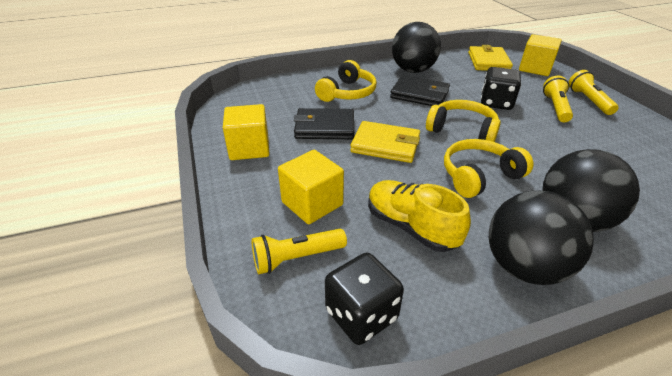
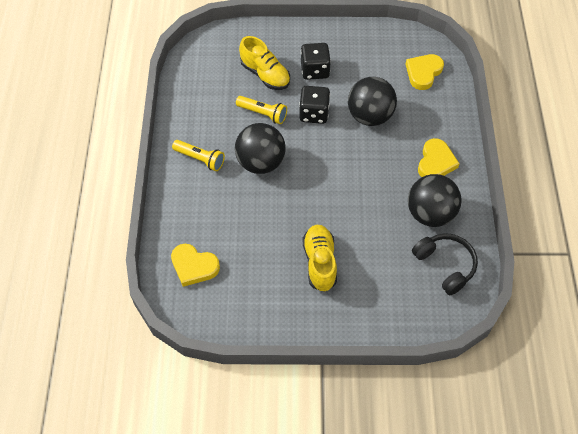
black headphones: none = 0 -> [412,233,478,295] = 1
black wallet: [294,108,354,139] [390,75,450,106] = 2 -> none = 0
yellow cube: [223,104,269,160] [278,150,344,224] [519,34,562,76] = 3 -> none = 0
yellow flashlight: [252,229,347,274] [543,76,573,122] [569,70,618,115] = 3 -> [172,140,225,171] [236,96,287,124] = 2
yellow headphones: [315,60,377,102] [426,100,501,142] [444,139,533,198] = 3 -> none = 0
yellow heart: none = 0 -> [171,244,220,287] [405,54,444,90] [418,138,460,177] = 3
yellow shoe: [368,180,471,252] = 1 -> [239,36,290,90] [302,225,337,292] = 2
yellow wallet: [350,121,420,163] [468,45,513,71] = 2 -> none = 0

